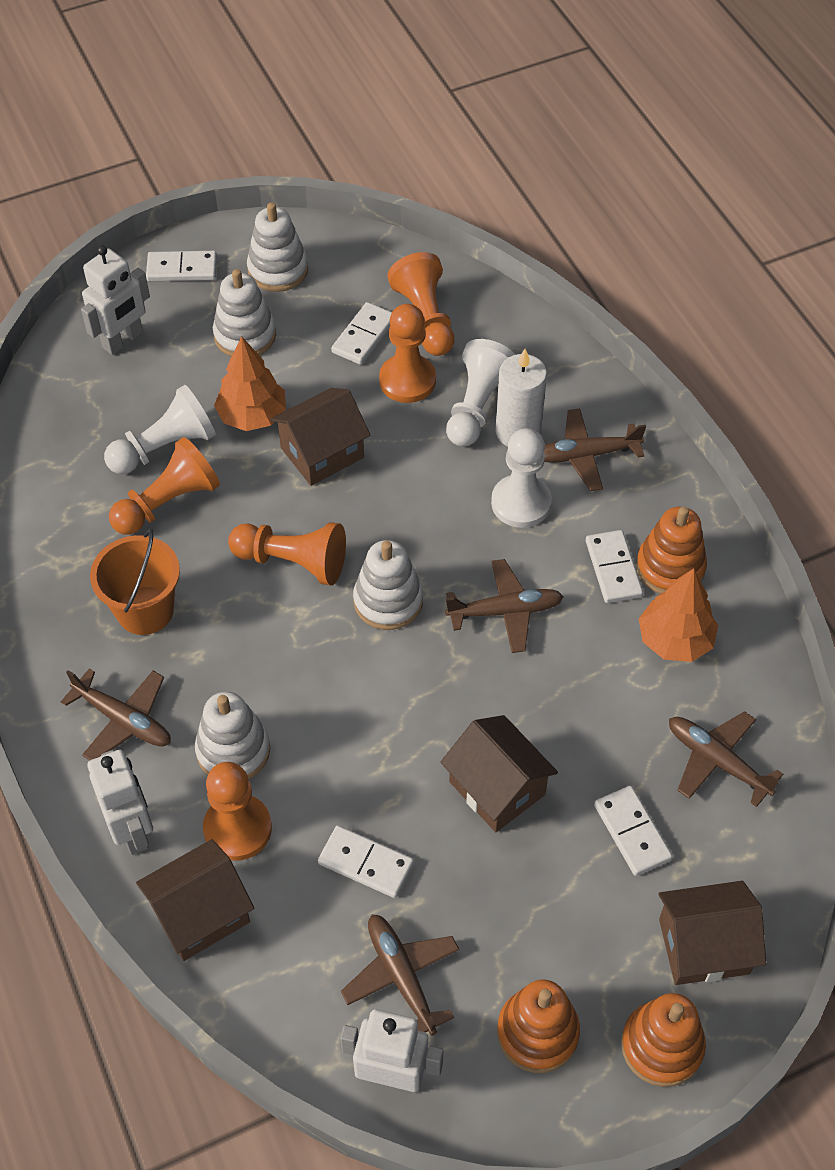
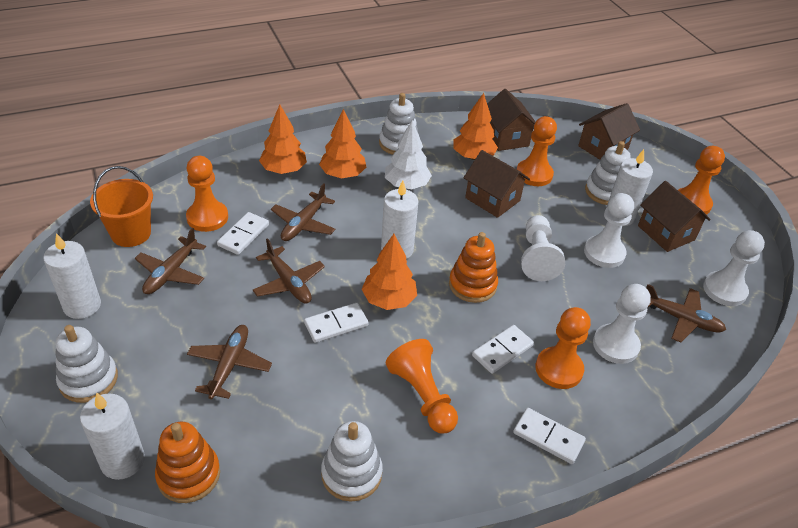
orange stacking toy: [497,980,580,1073] [621,993,706,1087] [636,506,707,594] = 3 -> [155,422,220,503] [449,232,498,303] = 2
orange tree: [214,336,286,431] [639,568,718,662] = 2 -> [259,105,307,174] [319,109,366,178] [362,234,417,310] [454,93,498,160] = 4
white candle: [496,349,547,446] = 1 -> [43,233,101,319] [80,392,145,480] [381,180,418,259] [606,149,653,226] = 4
white domino: [146,251,217,281] [318,825,414,898] [331,302,392,365] [586,530,643,603] [594,786,673,876] = 5 -> [217,212,269,255] [304,303,369,343] [472,325,534,374] [513,408,586,464] = 4
white pawn: [104,385,216,474] [446,339,515,447] [491,428,552,528] = 3 -> [521,215,565,281] [584,193,634,268] [593,284,651,364] [703,230,765,306] = 4
white robot: [81,245,150,355] [87,750,153,855] [340,1009,444,1093] = 3 -> none = 0
white tree: none = 0 -> [385,120,432,189] = 1

